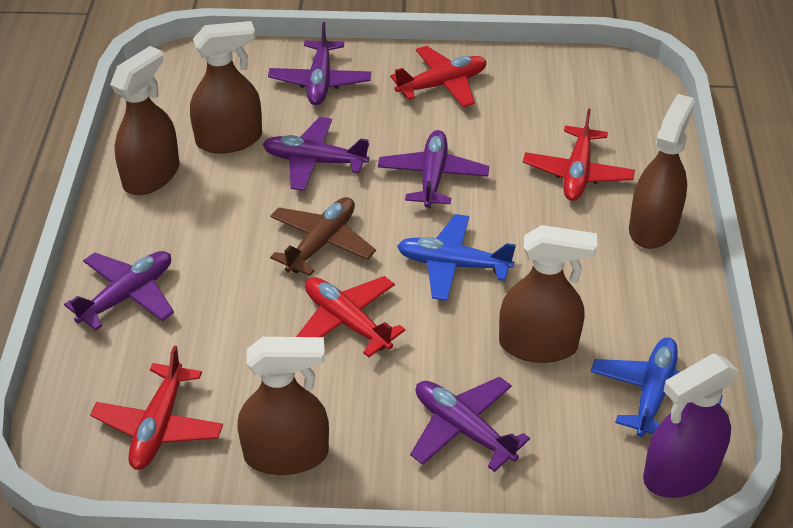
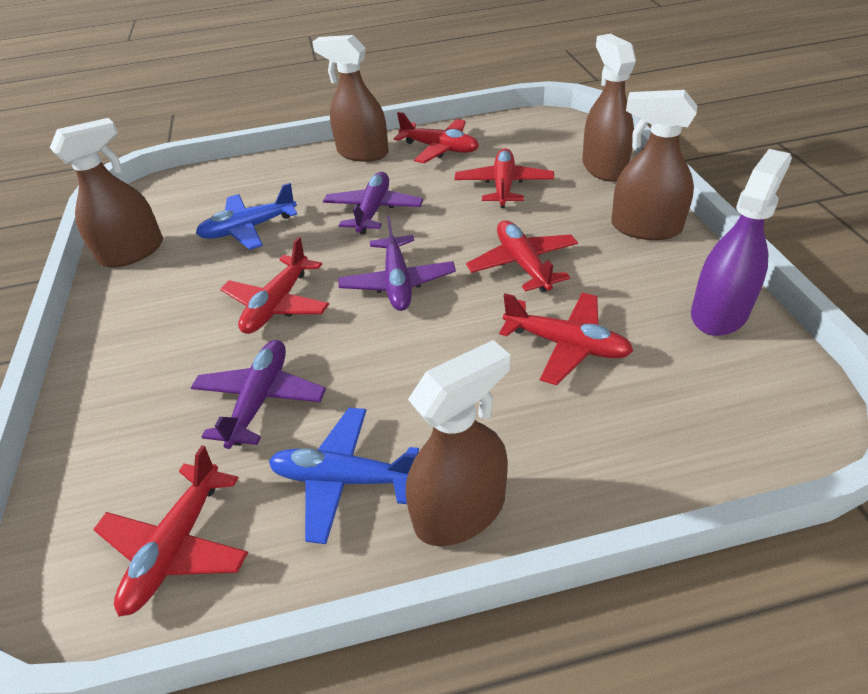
brown plane: [270,197,376,276] = 1 -> none = 0
purple plane: [64,251,174,330] [263,117,369,191] [268,22,371,105] [378,130,489,208] [410,377,530,472] = 5 -> [191,340,326,449] [323,172,423,235] [338,216,456,311] = 3
red plane: [90,346,223,470] [296,276,405,357] [390,46,487,107] [523,109,635,201] = 4 -> [93,445,248,617] [220,237,329,334] [394,112,479,163] [454,148,554,208] [466,220,578,292] [499,292,633,385] = 6

